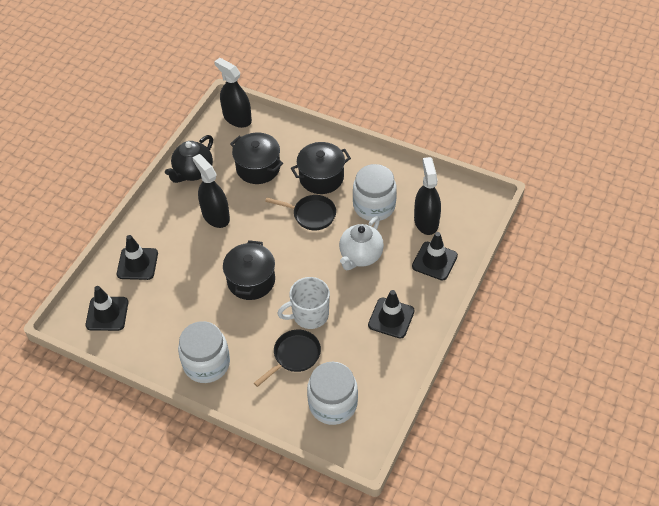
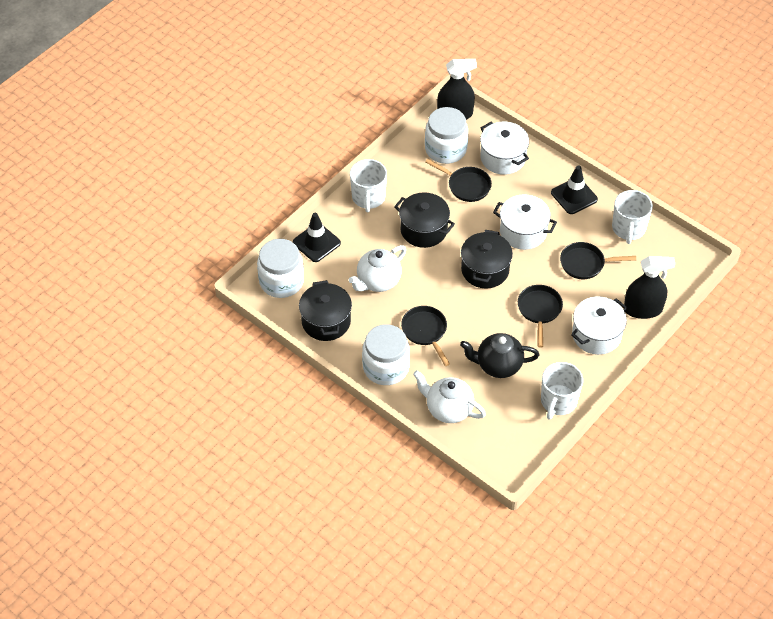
black pan: [254,329,321,387] [265,195,336,230] = 2 -> [401,306,450,366] [425,159,492,202] [518,285,563,348] [560,242,636,279] = 4
black spray bottle: [192,154,230,228] [214,58,252,128] [414,157,441,235] = 3 -> [437,59,477,120] [624,256,675,319] = 2
black traffic cone: [85,286,128,331] [117,235,158,280] [368,290,415,339] [412,232,458,281] = 4 -> [293,213,341,262] [551,166,598,214] = 2
white mug: [277,277,330,329] = 1 -> [350,159,387,213] [541,362,583,419] [612,190,653,244] = 3
white pot: none = 0 -> [480,121,529,175] [493,194,557,250] [571,296,627,355] = 3
white teapot: [339,216,384,270] = 1 -> [349,245,406,292] [413,370,486,423] = 2

